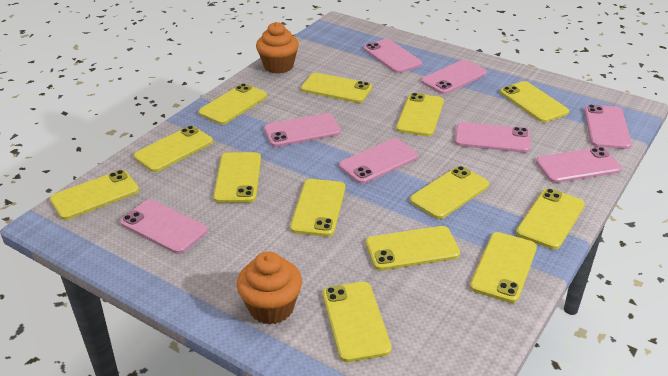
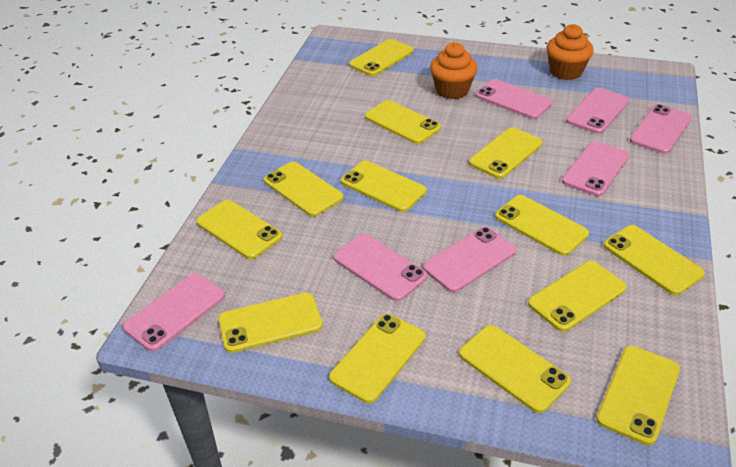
pink phone: [120,200,208,254] [264,113,341,147] [339,138,418,184] [364,39,422,73] [421,60,487,94] [455,122,531,153] [536,147,622,183] [584,104,632,149] = 8 -> [123,273,225,352] [334,234,427,301] [423,227,516,292] [476,79,553,119] [562,141,629,196] [566,88,629,134] [630,104,692,154] = 7

